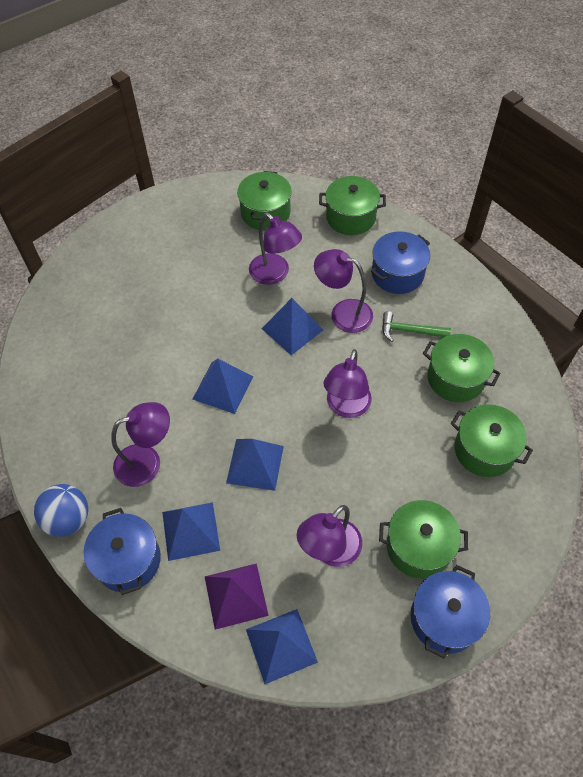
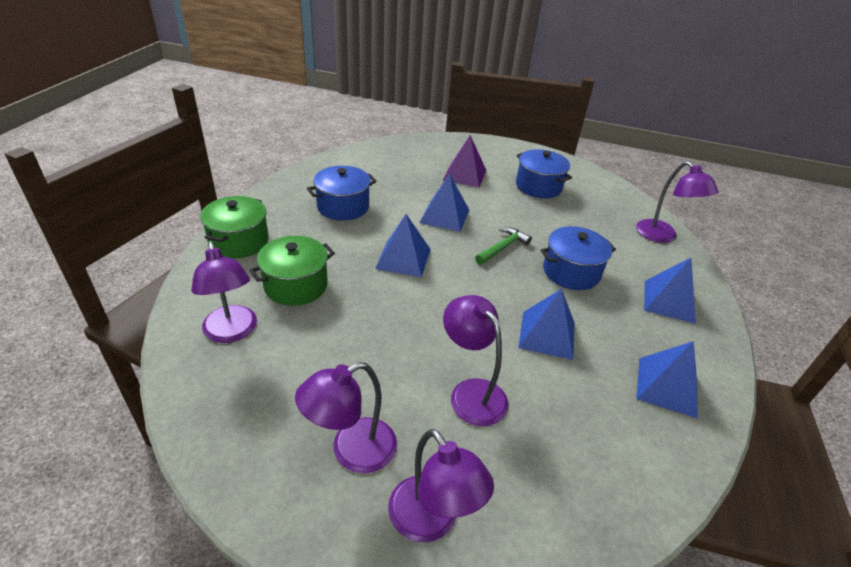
blue ball: [34,484,88,537] = 1 -> none = 0
green pot: [237,171,292,231] [319,176,386,235] [379,500,468,579] [423,334,501,402] [451,404,533,477] = 5 -> [200,196,269,259] [249,236,335,306] = 2

